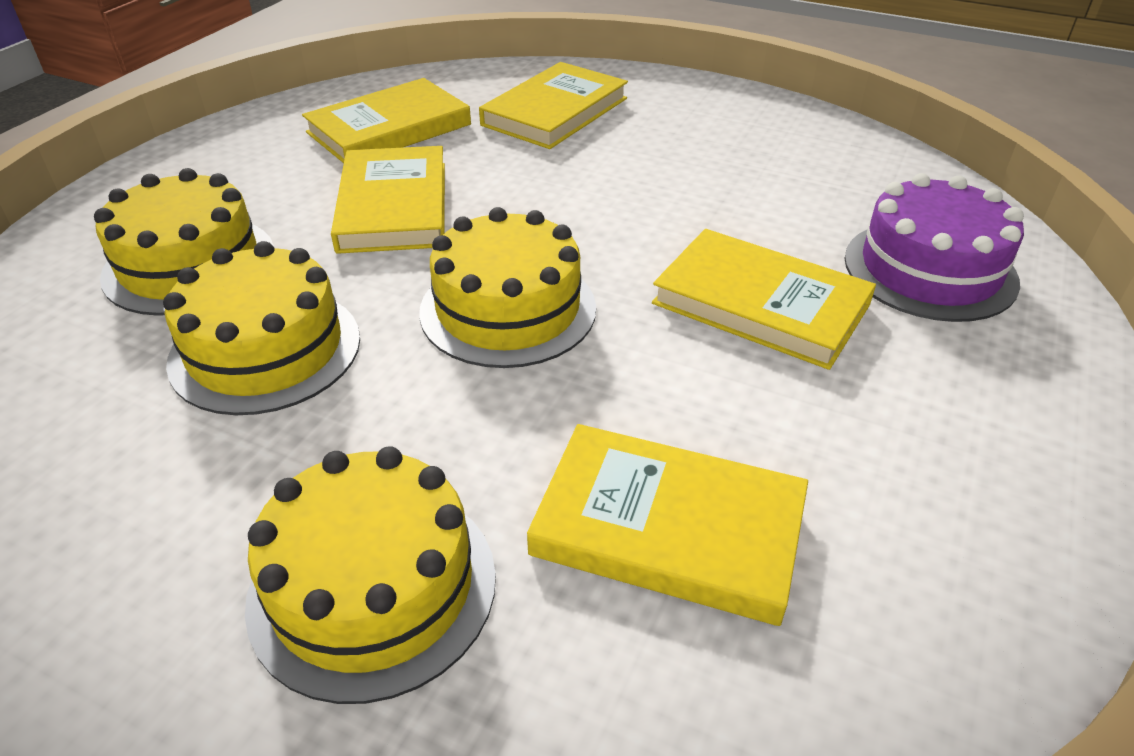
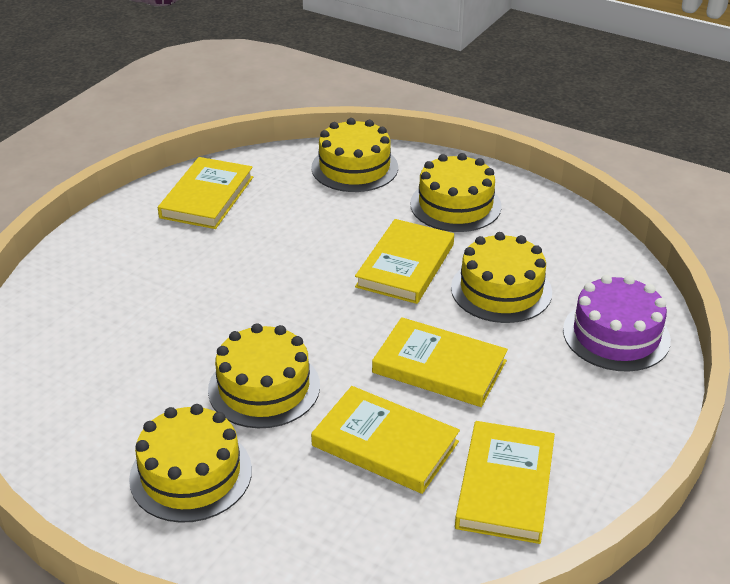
yellow cake: [94,168,274,316] [163,241,360,415] [245,446,496,704] [419,207,596,368] = 4 -> [129,404,252,523] [208,323,320,428] [311,118,398,192] [410,153,502,232] [451,232,552,323] = 5

